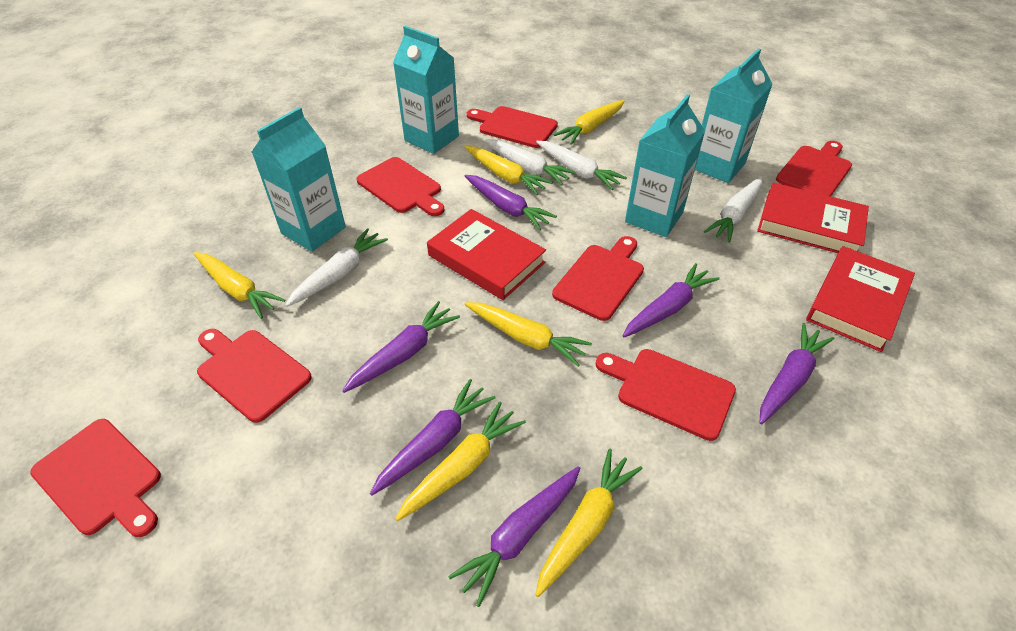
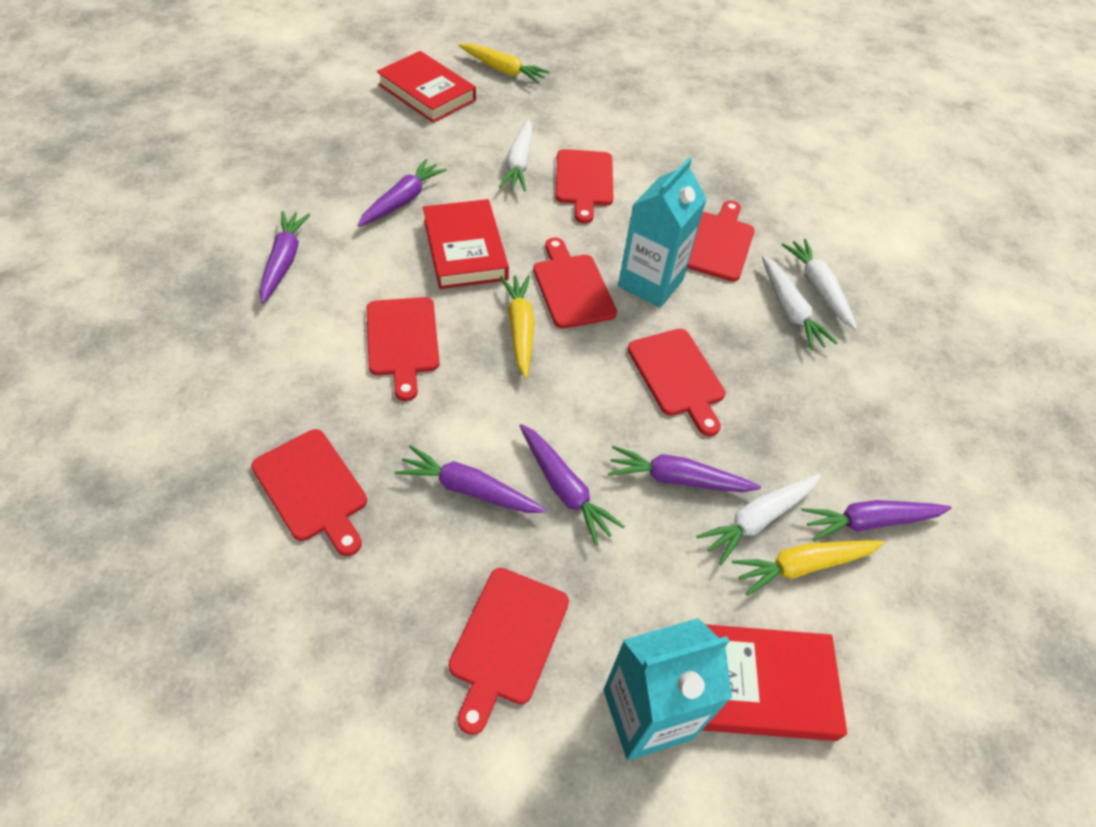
turquoise carton: [252,107,346,252] [393,26,459,154] [625,94,705,237] [695,48,773,183] = 4 -> [603,618,732,761] [618,158,707,308] = 2
yellow carrot: [194,252,285,319] [395,402,526,521] [464,146,553,195] [464,302,592,366] [535,448,643,597] [554,100,625,145] = 6 -> [459,43,550,84] [500,275,534,378] [732,540,884,596] = 3

